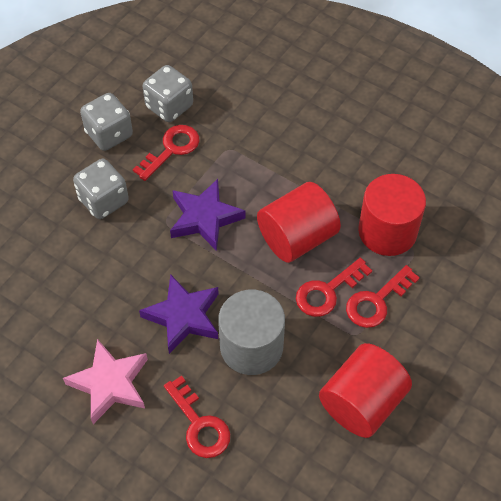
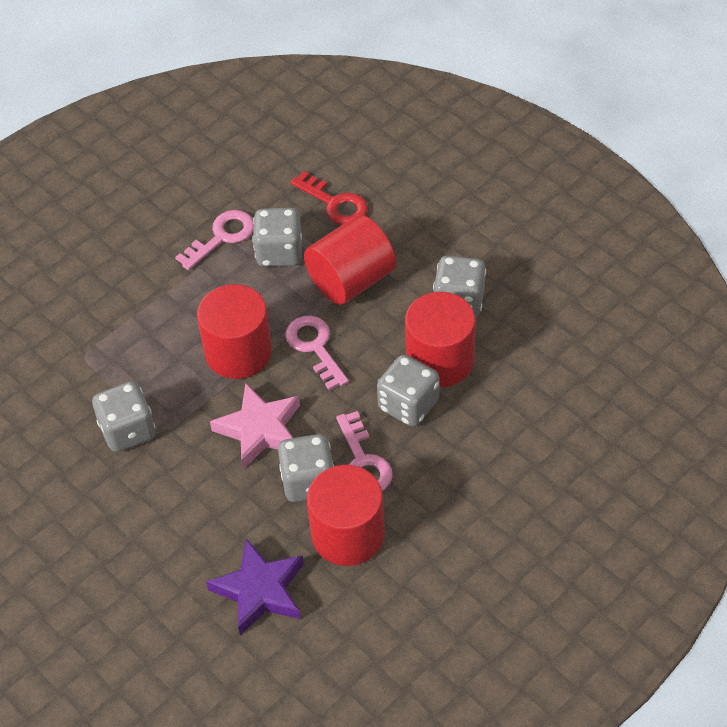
grey cylinder: [218,290,285,375] = 1 -> none = 0
grey dice: [73,159,129,219] [80,93,133,151] [142,65,193,122] = 3 -> [92,381,155,452] [252,208,302,267] [278,434,334,502] [377,354,439,427] [433,256,486,318] = 5
pink key: none = 0 -> [175,210,254,270] [285,316,349,390] [336,411,393,491] = 3
purple star: [139,274,219,354] [170,179,245,251] = 2 -> [206,539,304,636] = 1
red cylinder: [257,182,341,263] [319,343,412,438] [358,174,426,256] = 3 -> [197,284,272,379] [304,215,396,305] [307,465,385,566] [405,292,476,387] = 4
red key: [133,125,200,181] [164,375,230,458] [296,258,372,317] [346,265,420,328] = 4 -> [291,171,368,225] = 1

